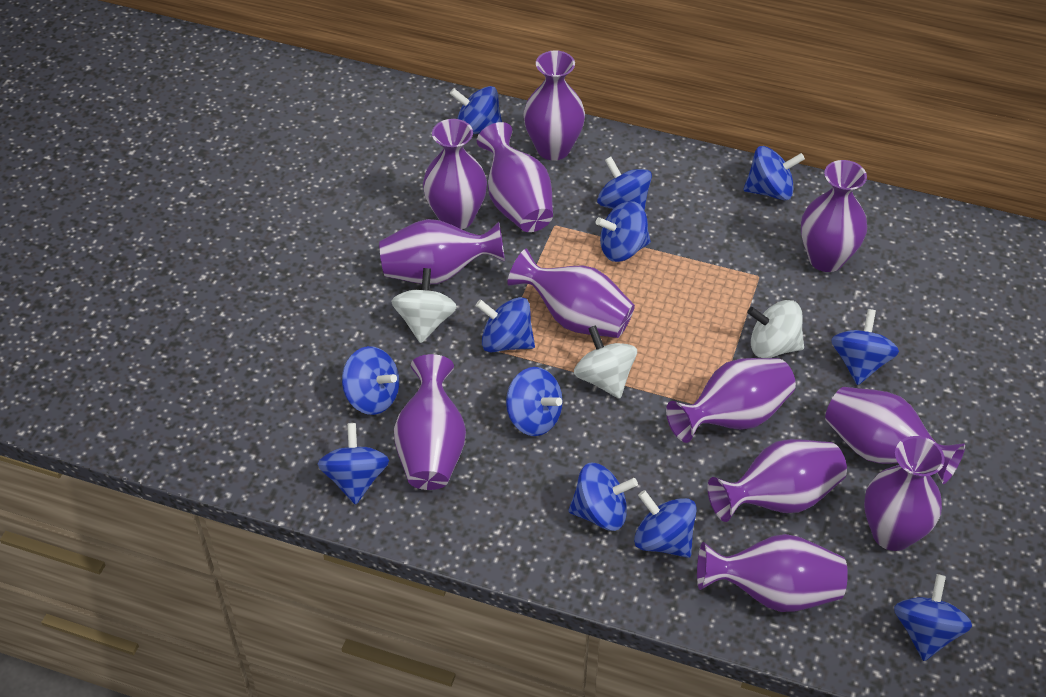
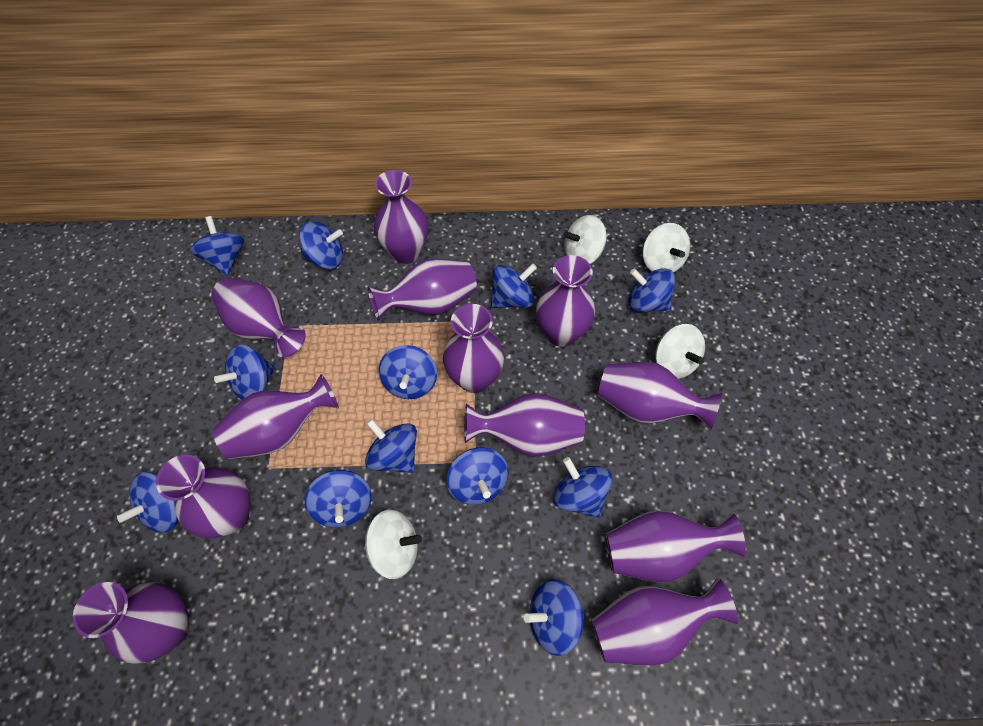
white spinning top: [391,268,457,343] [574,325,637,399] [747,300,804,358] = 3 -> [365,509,422,579] [563,215,606,264] [643,223,690,272] [655,324,705,379] = 4

